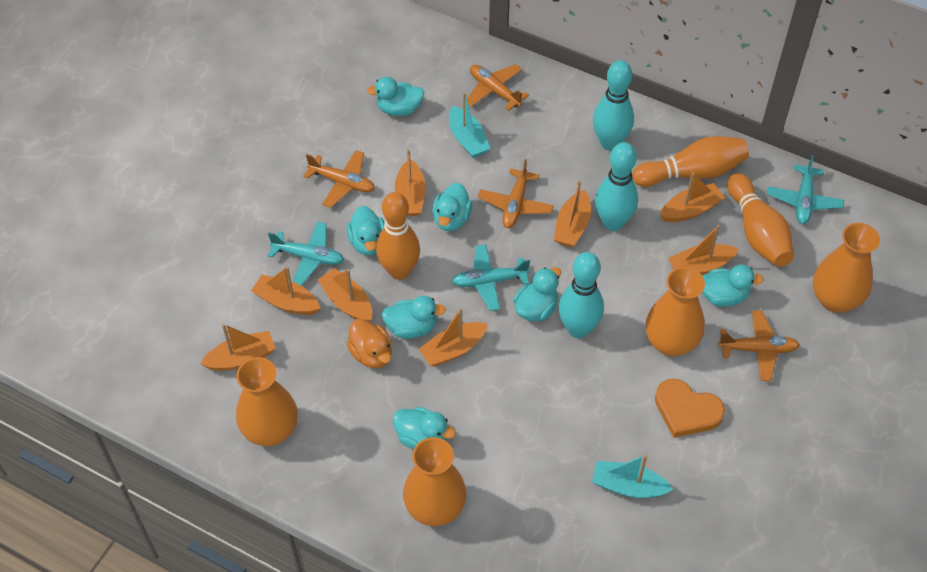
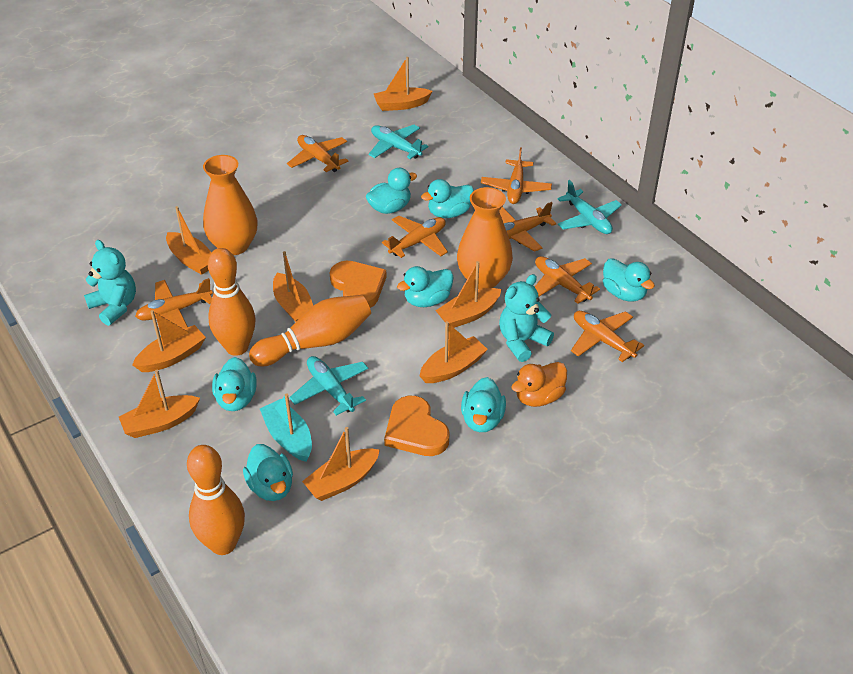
orange heart: [655,379,725,438] = 1 -> [330,261,387,308] [384,396,449,456] = 2
orange plane: [304,150,375,208] [467,64,529,111] [478,159,554,228] [718,310,800,381] = 4 -> [135,278,213,329] [287,135,348,172] [382,216,448,258] [481,147,552,204] [499,202,557,252] [535,256,600,304] [571,311,644,362] = 7
orange vase: [236,357,298,446] [403,437,467,526] [645,267,705,357] [813,223,880,313] = 4 -> [203,155,258,255] [457,187,513,289] = 2
turquoise boat: [449,92,490,158] [592,454,673,498] = 2 -> [260,393,312,462] = 1
turquoise bowling pin: [559,252,604,338] [593,60,634,151] [595,142,638,231] = 3 -> none = 0
turquoise teddy bear: none = 0 -> [84,240,136,326] [499,274,554,362] = 2

